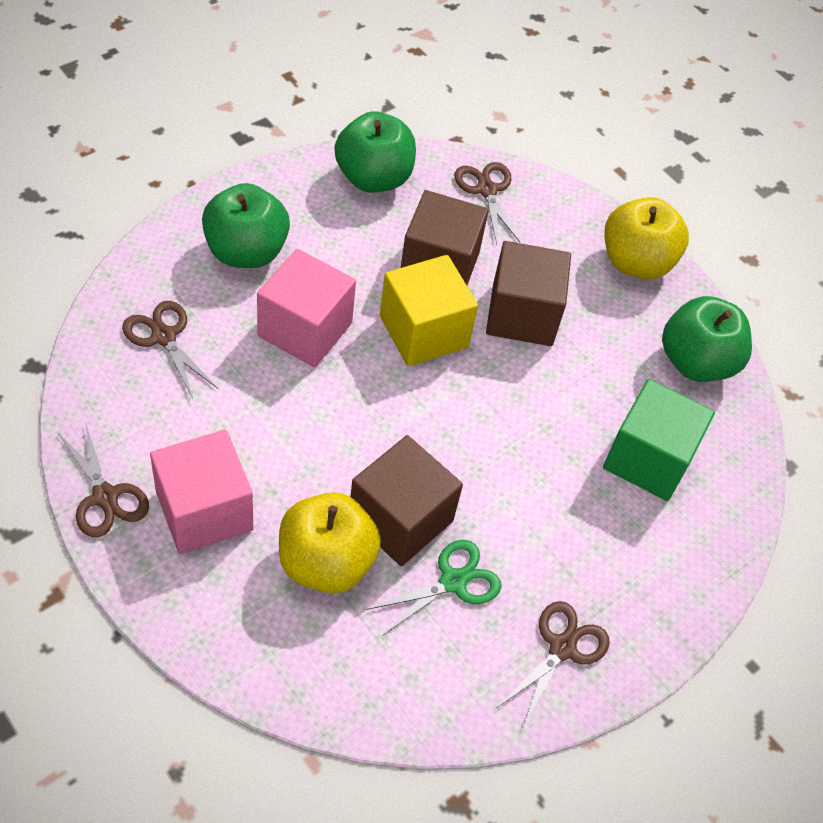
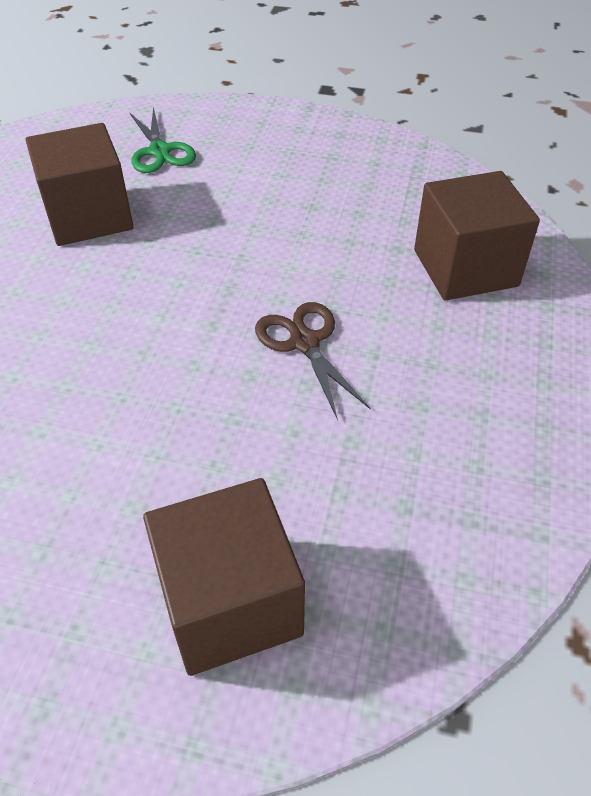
brown scissors: [58,421,149,537] [122,301,218,398] [454,162,521,244] [498,601,610,727] = 4 -> [255,302,371,420] = 1
green apple: [202,183,290,268] [335,111,416,192] [662,296,752,382] = 3 -> none = 0
green cube: [603,379,715,501] = 1 -> none = 0
pink cube: [150,430,253,554] [257,249,356,367] = 2 -> none = 0
yellow apple: [279,492,381,593] [605,197,689,279] = 2 -> none = 0
yellow cube: [380,255,478,366] = 1 -> none = 0

